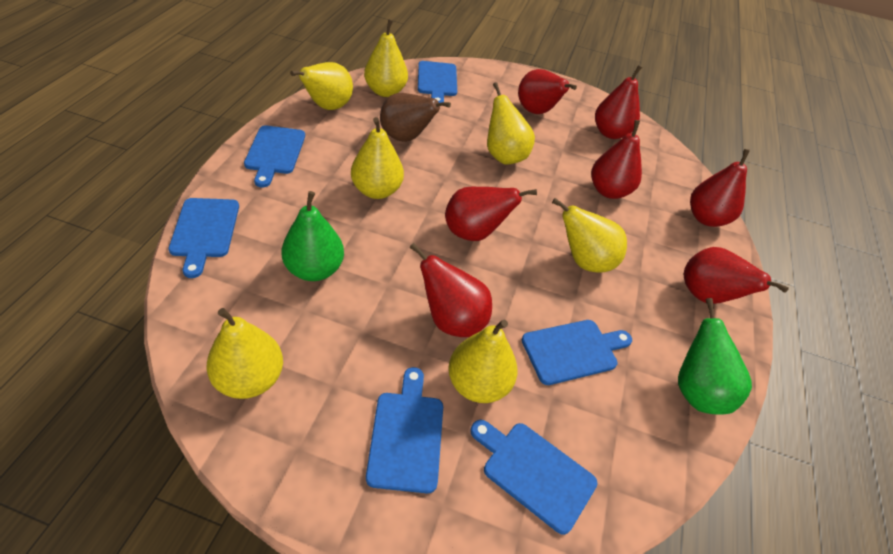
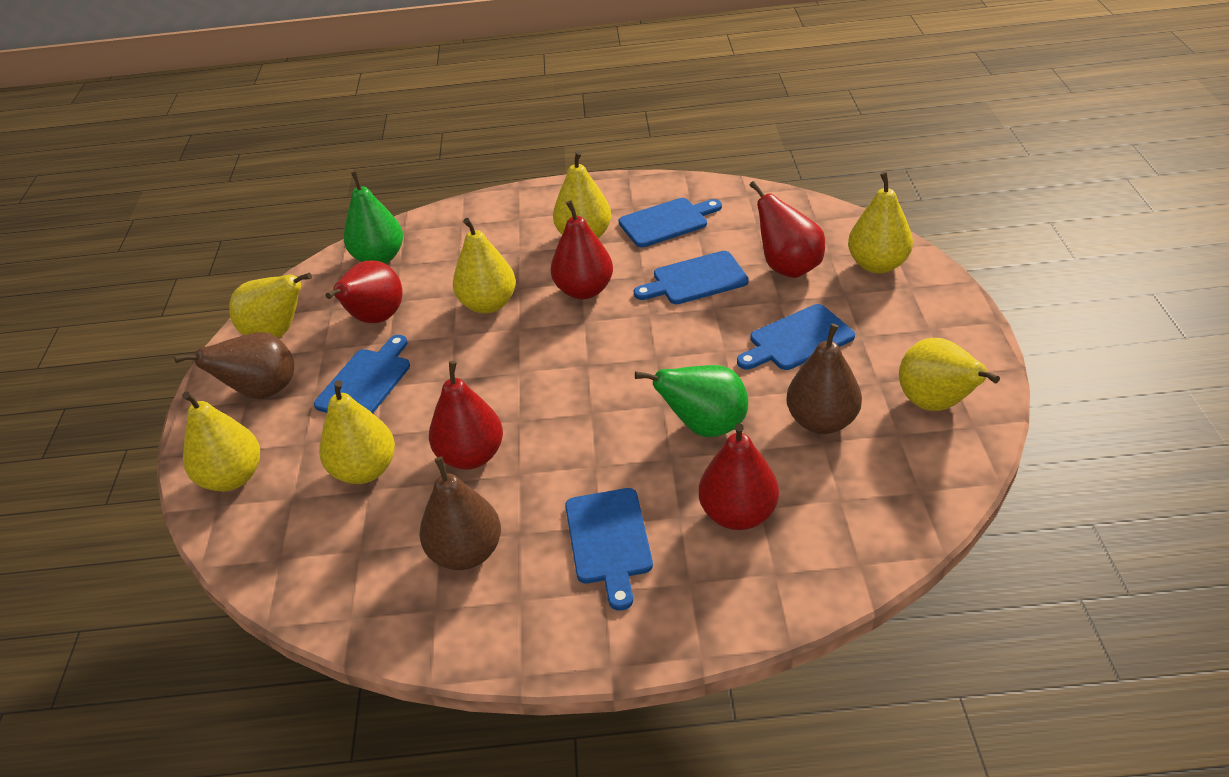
blue cutting board: [168,198,239,278] [244,125,305,187] [366,367,443,493] [418,61,457,103] [471,420,597,535] [522,320,632,385] = 6 -> [314,335,410,413] [565,488,653,611] [618,198,722,247] [634,251,749,304] [737,304,855,370] = 5
brown pear: [380,93,451,142] = 1 -> [174,332,294,399] [420,456,501,570] [786,323,862,434] = 3
red pear: [410,243,492,337] [445,187,537,241] [518,69,577,114] [591,120,642,199] [595,65,642,139] [684,247,789,304] [690,149,750,227] = 7 -> [325,260,402,323] [429,361,503,470] [551,200,613,299] [699,423,779,530] [749,181,825,278] = 5

